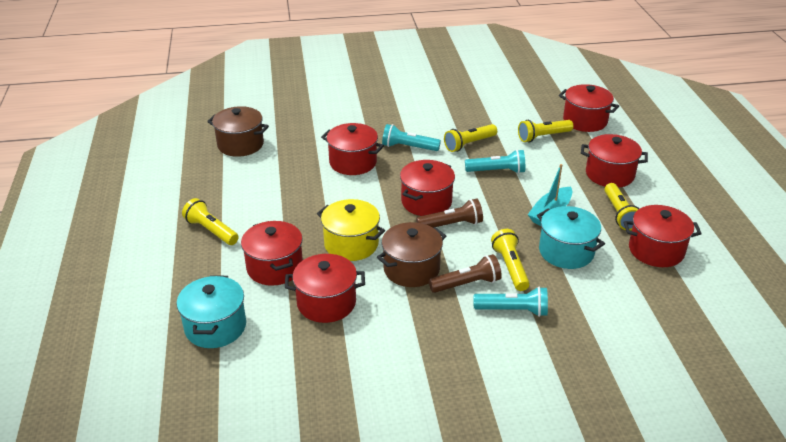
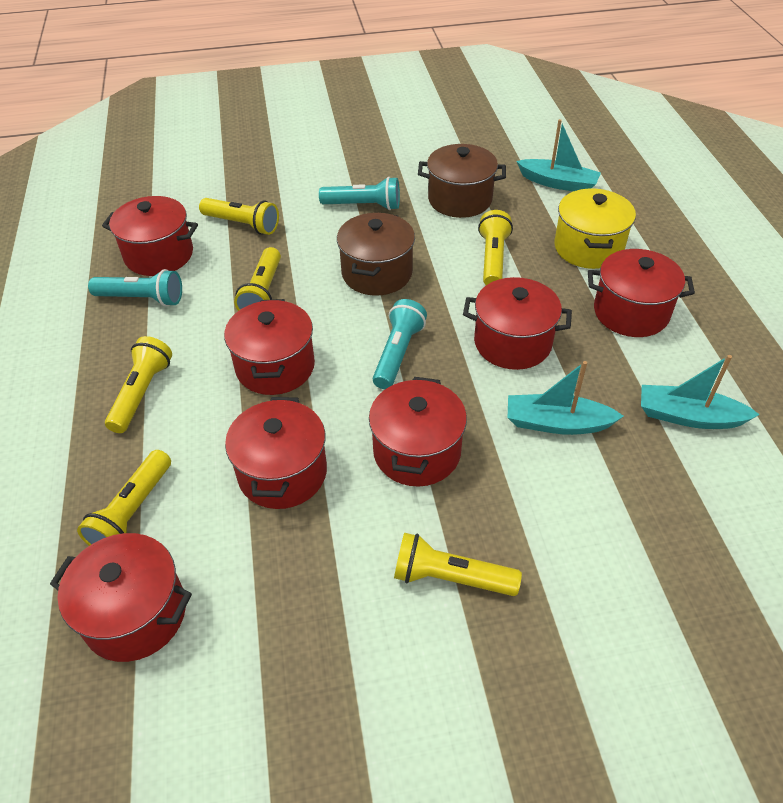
brown flashlight: [416,199,483,228] [429,254,502,293] = 2 -> none = 0
turquoise boat: [528,164,572,226] = 1 -> [508,361,624,435] [517,119,601,191] [641,355,760,429] = 3
turquoise pot: [176,275,246,348] [537,206,605,269] = 2 -> none = 0
yellow flashlight: [182,198,239,245] [444,124,497,152] [491,229,530,291] [518,120,574,142] [604,183,639,230] = 5 -> [77,450,171,546] [105,336,172,433] [199,198,279,235] [234,247,281,311] [394,533,522,596] [478,210,513,285] = 6

